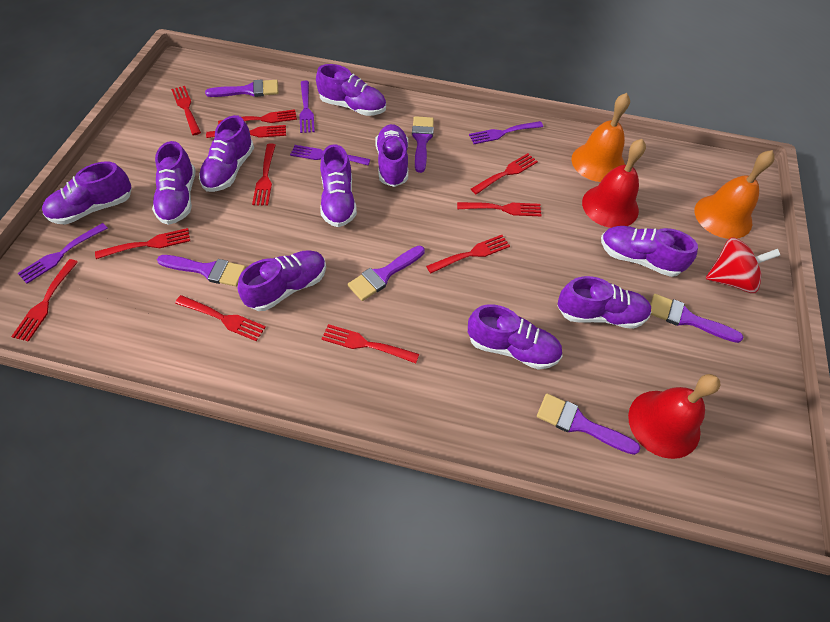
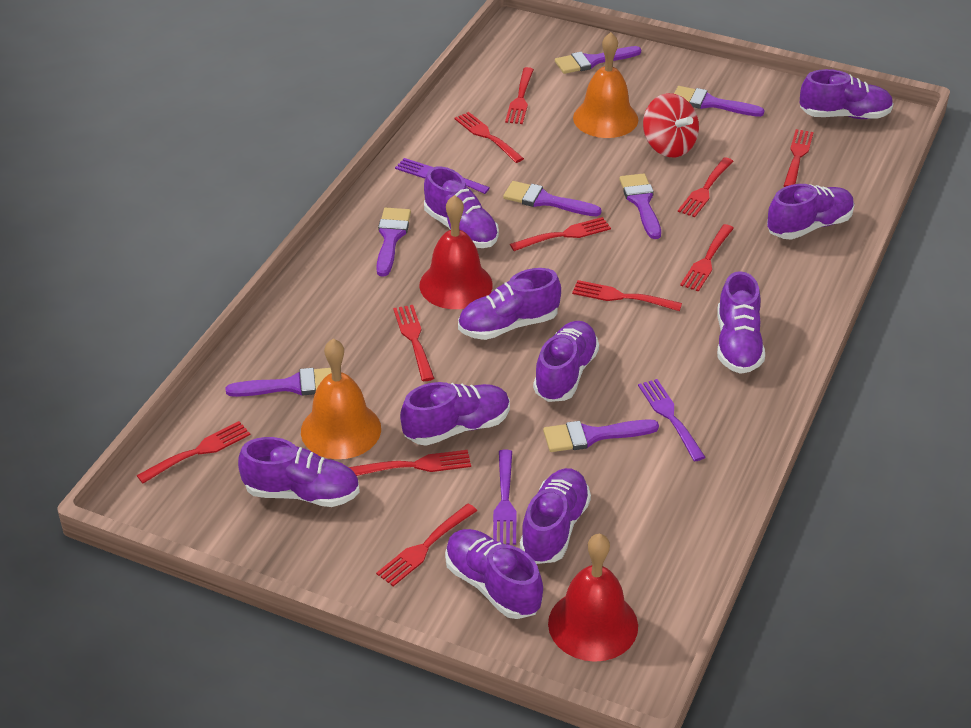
purple brush: [157,255,246,287] [205,80,279,97] [347,246,425,301] [412,116,434,173] [537,393,640,455] [650,294,743,343] = 6 -> [226,368,332,397] [376,208,411,277] [503,181,602,216] [543,419,659,452] [555,46,641,74] [619,173,661,239] [674,86,765,117] = 7
purple fork: [18,223,108,284] [290,145,370,165] [299,81,315,133] [469,121,543,144] = 4 -> [395,158,490,194] [493,450,517,545] [638,379,706,462] = 3

